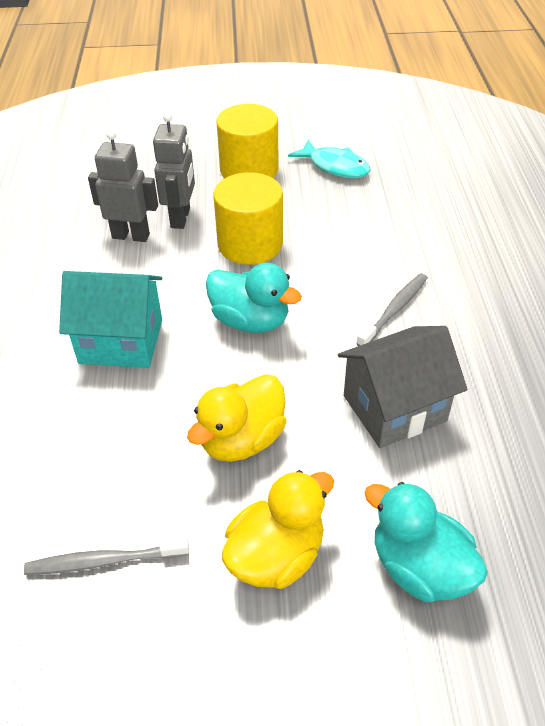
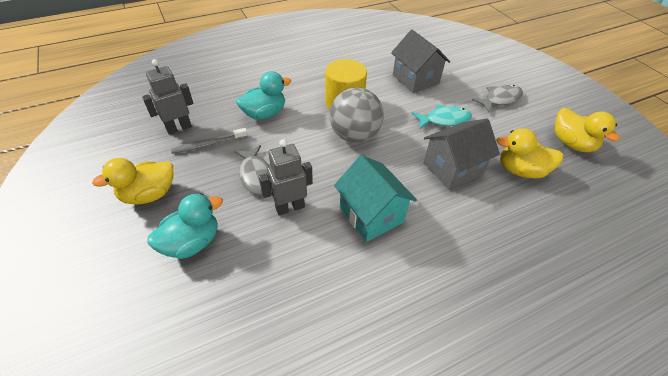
grey ball: none = 0 -> [329,88,384,143] = 1
grey fish: none = 0 -> [234,145,271,195] [472,85,523,112] = 2
grey house: [338,326,467,448] = 1 -> [391,30,450,93] [423,118,500,190] = 2
grey toothbrush: [24,537,189,575] [356,273,428,346] = 2 -> [171,128,248,154] = 1
yellow cylinder: [213,172,283,265] [217,104,279,178] = 2 -> [325,59,367,110] = 1
yellow duck: [187,374,287,462] [222,470,334,589] = 2 -> [92,158,174,205] [496,128,564,178] [555,108,620,152] = 3

